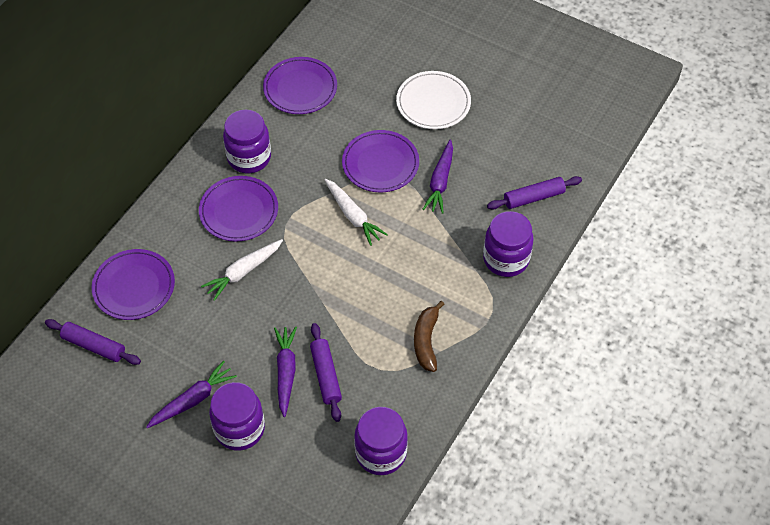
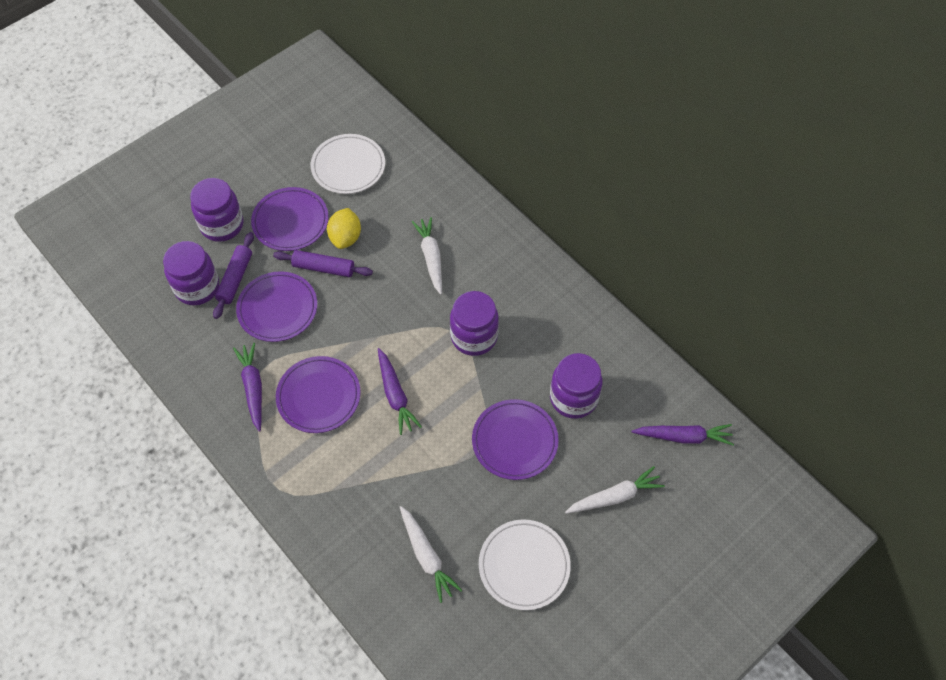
brown banana: [414,301,444,372] = 1 -> none = 0
purple rolling pin: [45,319,141,365] [310,323,342,422] [487,176,582,210] = 3 -> [213,232,254,319] [273,250,373,277] = 2
white carrot: [201,239,283,301] [324,179,388,246] = 2 -> [400,506,462,603] [412,217,442,295] [565,466,665,514] = 3
white plate: [396,71,471,129] = 1 -> [311,134,385,194] [479,519,571,610] = 2
yellow lemon: none = 0 -> [327,208,361,249] = 1

